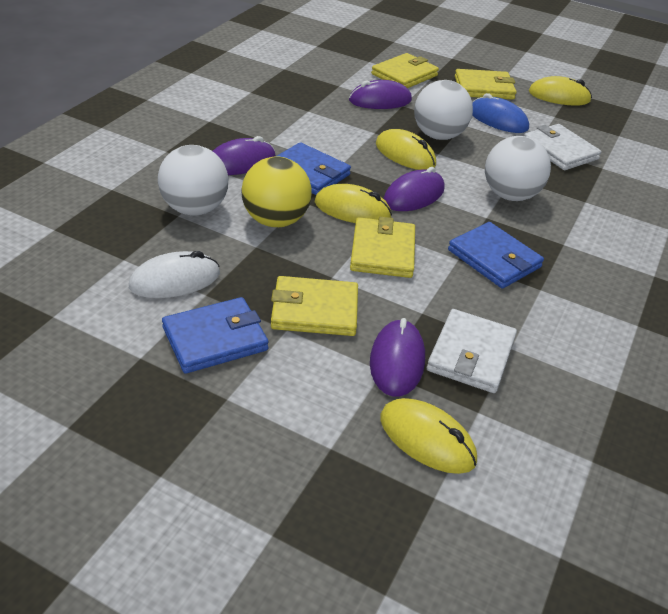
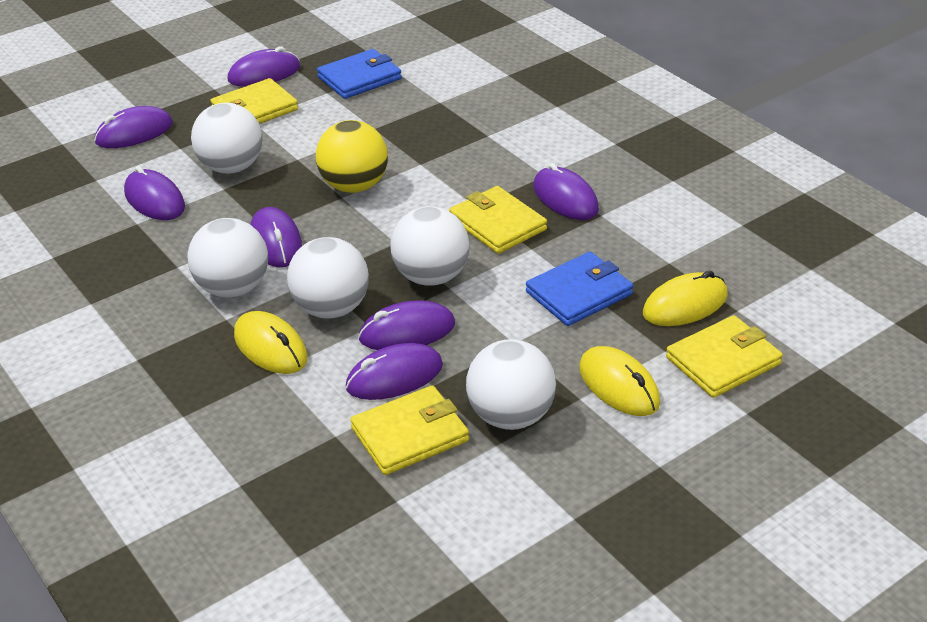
blue mouse: [472,93,529,133] = 1 -> none = 0
blue wallet: [162,297,269,374] [275,142,351,195] [448,222,544,289] = 3 -> [317,49,402,99] [526,252,633,326] = 2
purple mouse: [213,136,276,175] [349,80,412,109] [370,318,425,397] [384,167,445,211] = 4 -> [94,106,173,148] [124,166,185,220] [227,46,300,87] [250,207,302,267] [346,343,443,400] [358,300,455,350] [533,163,599,220] = 7
white ball: [158,145,228,216] [414,80,473,140] [485,136,551,201] = 3 -> [188,218,268,298] [191,103,263,174] [287,237,369,319] [390,206,470,286] [466,339,556,430] = 5
white mouse: [129,251,220,298] = 1 -> none = 0
white wallet: [427,309,517,393] [524,124,602,170] = 2 -> none = 0
yellow mouse: [315,184,392,223] [376,129,436,170] [380,398,477,474] [529,76,592,106] = 4 -> [234,311,308,374] [579,346,660,416] [643,271,728,326] = 3

